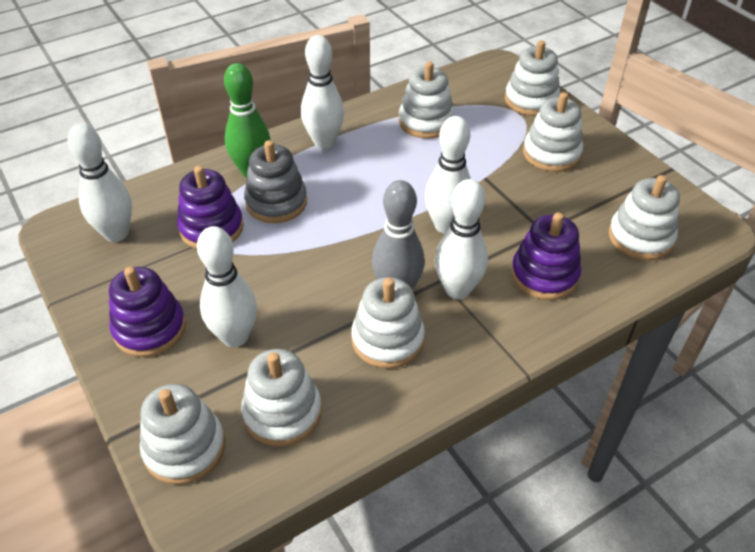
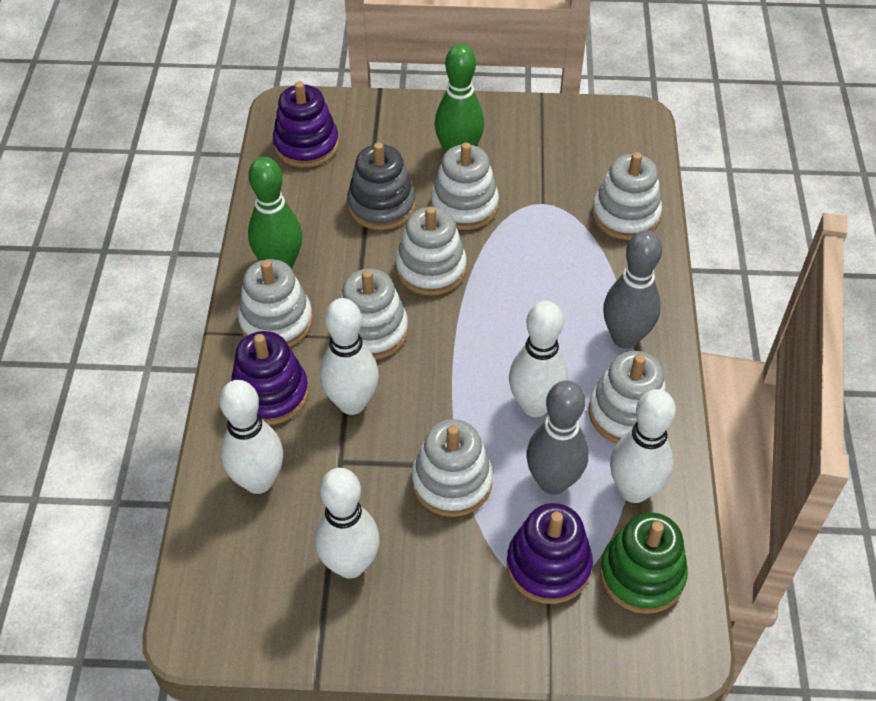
green bowling pin: [224,63,271,178] = 1 -> [248,157,302,269] [435,44,484,153] = 2
green stacking toy: none = 0 -> [600,512,688,614] = 1
grey bowling pin: [372,180,425,289] = 1 -> [526,380,588,495] [603,230,662,349] = 2

